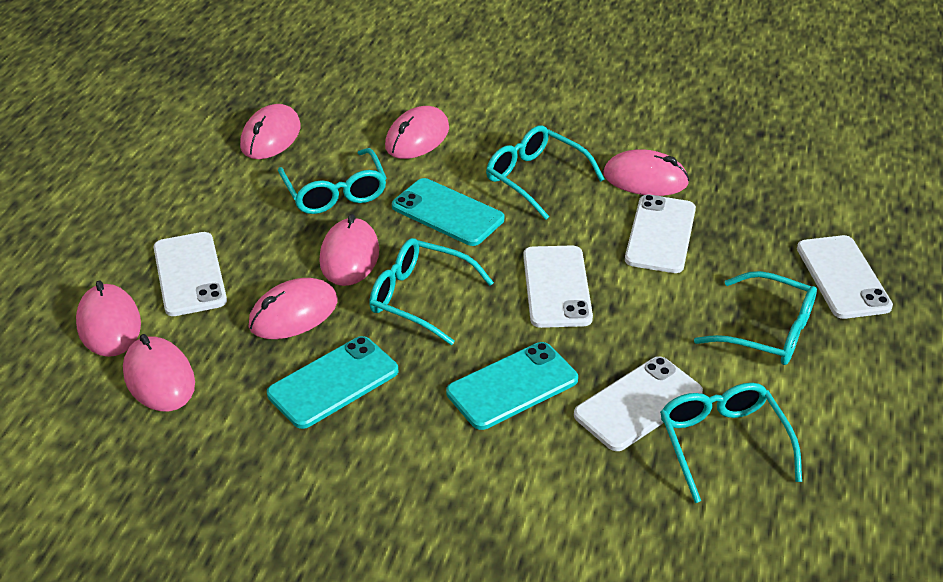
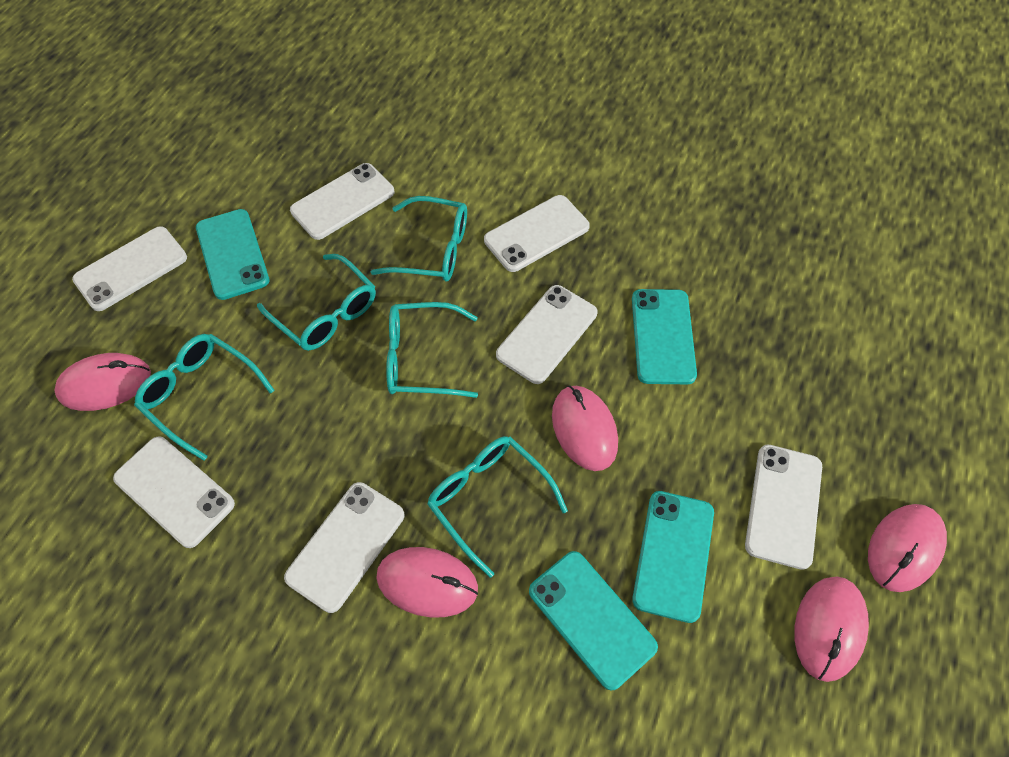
pink mouse: [76,281,141,357] [123,334,195,411] [240,104,301,159] [248,278,337,339] [319,214,379,286] [385,106,449,159] [603,150,689,196] = 7 -> [54,353,151,411] [376,547,478,618] [552,385,618,471] [794,576,869,682] [868,504,947,592] = 5
turquoise phone: [267,336,399,429] [392,178,504,246] [446,342,578,430] = 3 -> [196,209,270,300] [529,551,658,690] [632,289,697,384] [632,491,714,623] = 4
white phone: [154,232,227,316] [523,245,593,328] [574,356,703,451] [625,194,696,273] [797,235,893,319] = 5 -> [72,226,187,311] [113,436,235,548] [284,482,404,613] [290,163,394,240] [484,195,590,272] [496,285,597,384] [745,445,822,570] = 7

